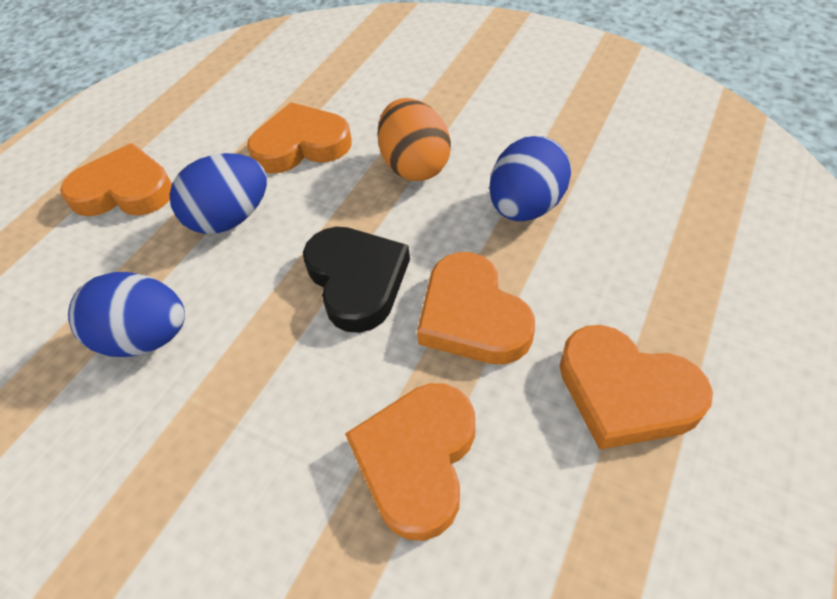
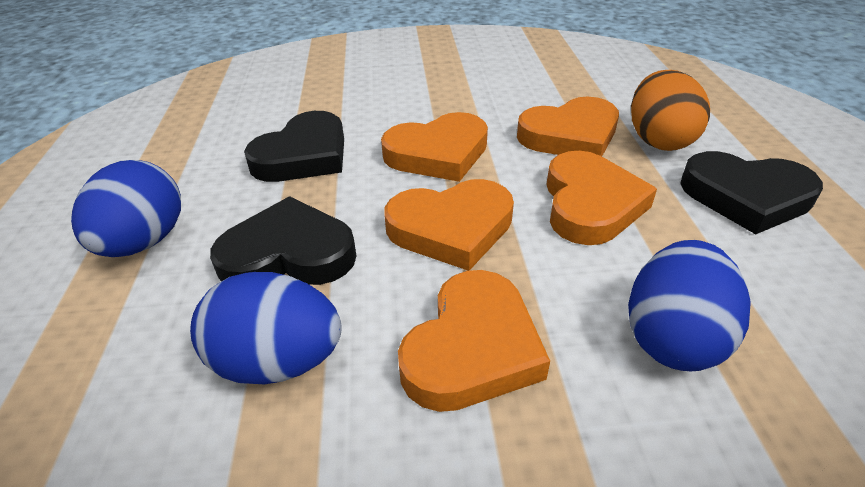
black heart: [303,227,410,333] = 1 -> [210,197,357,285] [244,111,344,182] [680,151,823,234] = 3

